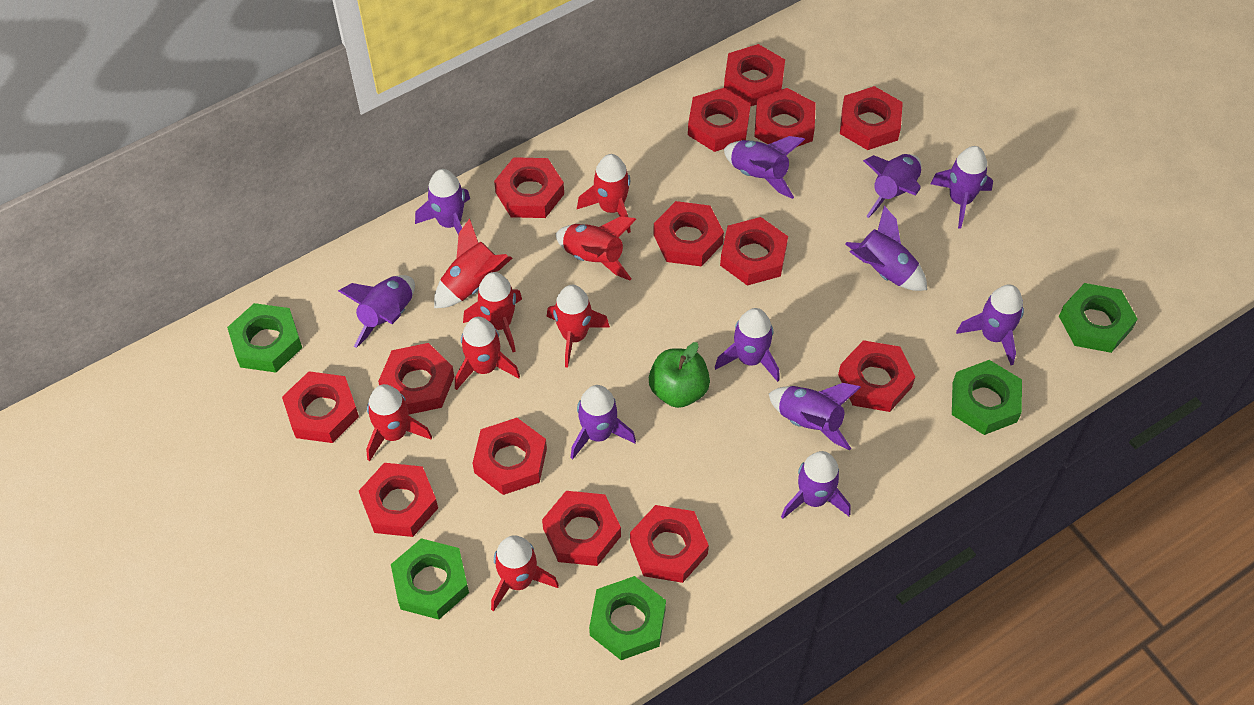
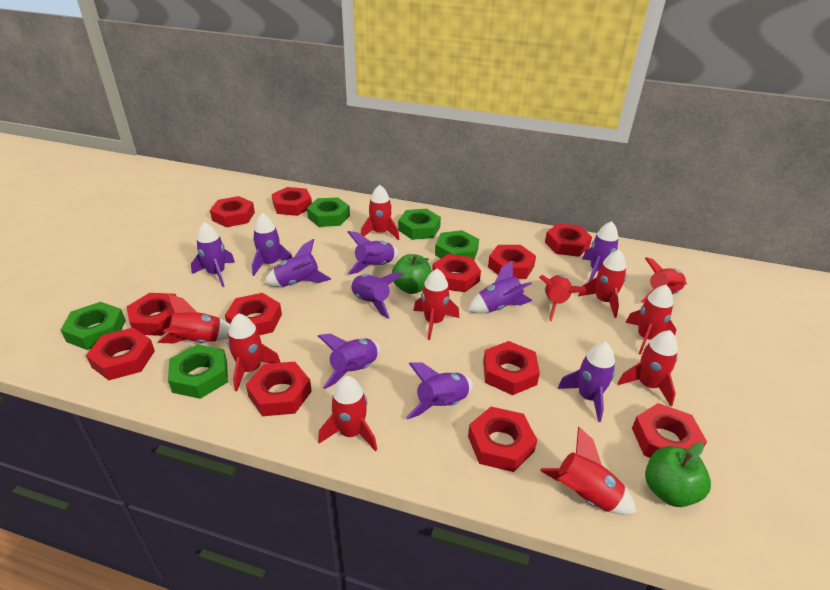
green apple: [649,342,710,408] = 1 -> [392,254,432,294] [645,442,711,507] = 2
purple rocket: [338,275,415,348] [415,169,470,235] [570,385,636,460] [715,308,780,382] [724,136,805,199] [769,383,861,451] [781,451,850,519] [845,206,927,291] [863,154,921,218] [930,146,993,229] [956,284,1024,365] = 11 -> [191,222,235,287] [252,213,292,276] [264,239,331,287] [318,334,380,389] [347,231,398,275] [350,273,403,319] [406,362,473,420] [468,261,532,314] [557,342,615,422] [582,221,619,281] = 10
red nut: [282,371,359,443] [359,463,438,537] [378,343,454,415] [473,418,547,495] [494,157,564,218] [542,491,621,566] [630,505,709,583] [653,201,724,267] [688,88,751,152] [720,217,788,285] [724,44,785,106] [754,88,816,147] [838,340,915,412] [840,86,903,150] = 14 -> [86,328,155,380] [126,293,176,336] [210,196,255,227] [225,293,282,335] [246,362,312,416] [272,187,312,216] [432,254,481,292] [468,407,537,472] [483,341,540,395] [488,245,536,279] [545,223,592,257] [632,403,707,458] = 12
red rocket: [366,384,432,461] [434,218,512,308] [455,317,520,390] [463,272,522,352] [491,535,559,612] [547,285,610,368] [556,217,636,281] [577,154,631,233] = 8 -> [158,294,230,344] [227,313,281,391] [318,376,377,451] [361,185,399,240] [414,269,459,340] [539,275,587,322] [540,427,636,515] [578,250,627,318] [617,330,678,406] [625,285,677,355] [641,257,687,303] = 11

